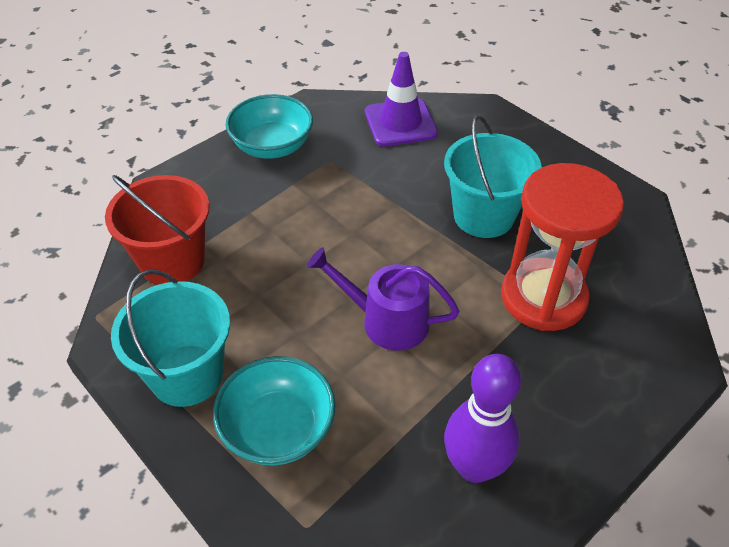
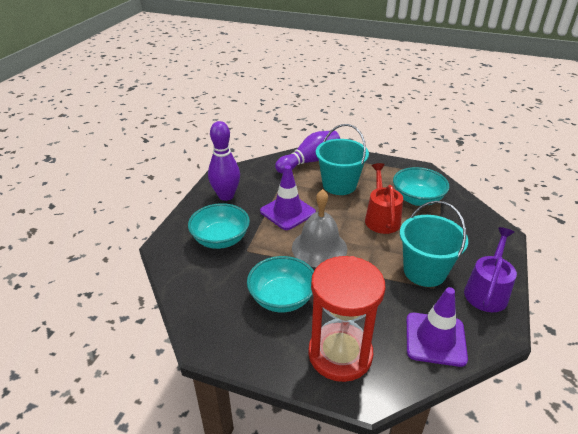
grey bell: none = 0 -> [292,189,347,267] = 1
purple bowling pin: [444,354,521,483] = 1 -> [208,121,240,201] [275,131,340,173] = 2
purple traffic cone: [365,52,438,147] = 1 -> [260,165,316,230] [406,287,468,367] = 2
red bucket: [105,175,209,285] = 1 -> none = 0
red watering can: none = 0 -> [365,163,403,234] = 1
turquoise bowl: [213,356,335,466] [226,94,313,159] = 2 -> [188,203,250,249] [247,256,314,312] [393,167,449,206] = 3

